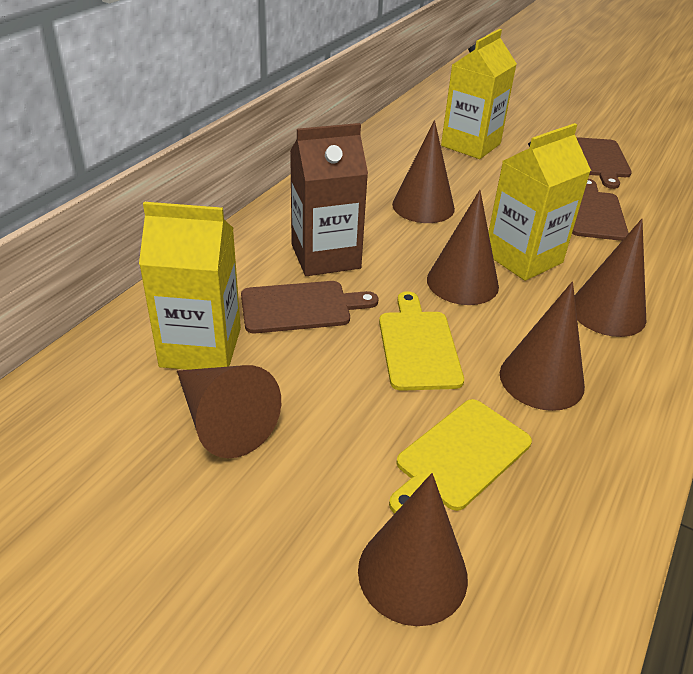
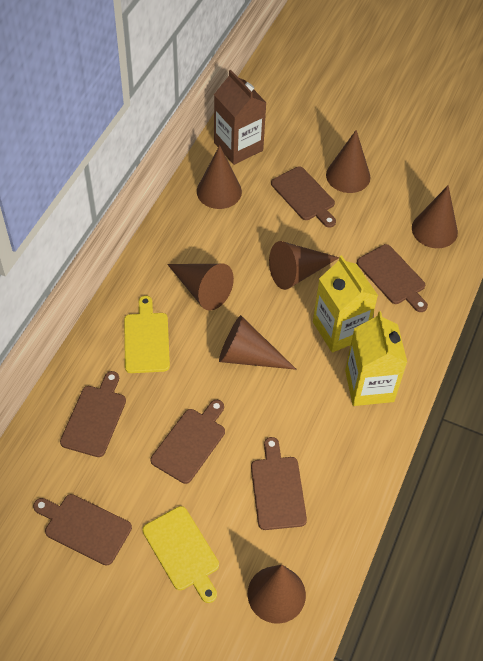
brown cone: [177,365,281,458] [358,473,468,626] [392,120,455,223] [427,190,499,305] [500,282,585,411] [574,219,646,337] = 6 -> [167,264,234,310] [197,145,242,209] [219,315,297,370] [248,565,306,624] [269,241,339,290] [326,130,370,193] [412,185,458,248] = 7
brown cutting board: [241,281,378,333] [572,179,629,241] [576,137,632,189] = 3 -> [33,494,132,566] [60,371,126,457] [151,400,225,484] [251,437,307,530] [271,166,336,228] [357,244,428,312] = 6
yellow carton: [139,202,241,370] [441,29,517,159] [489,123,591,281] = 3 -> [313,255,378,353] [345,311,407,406] = 2

